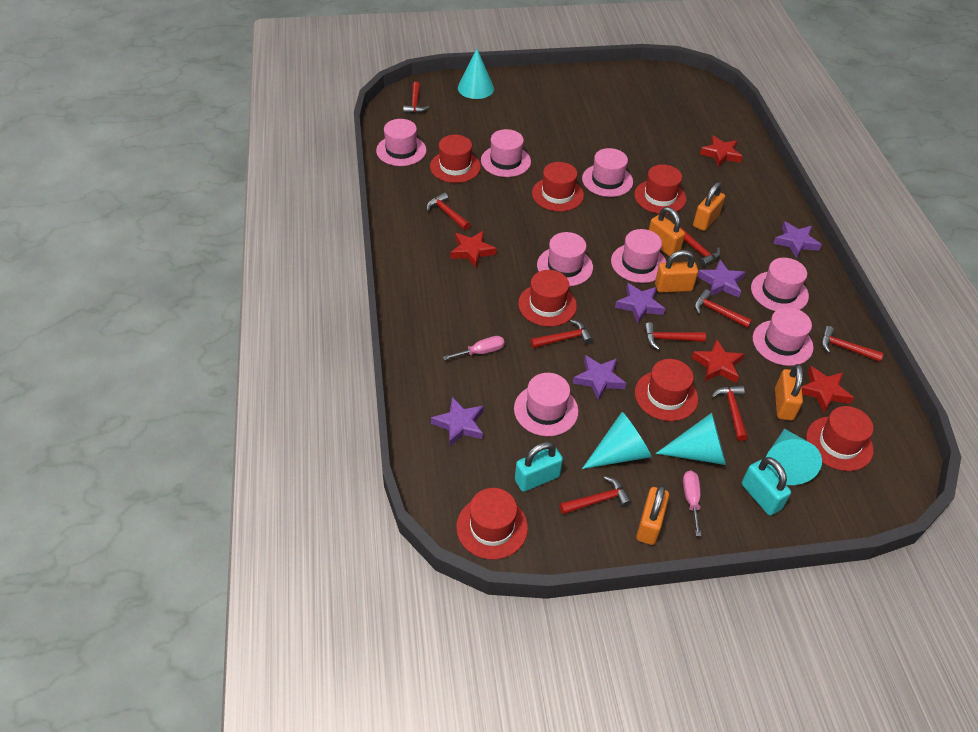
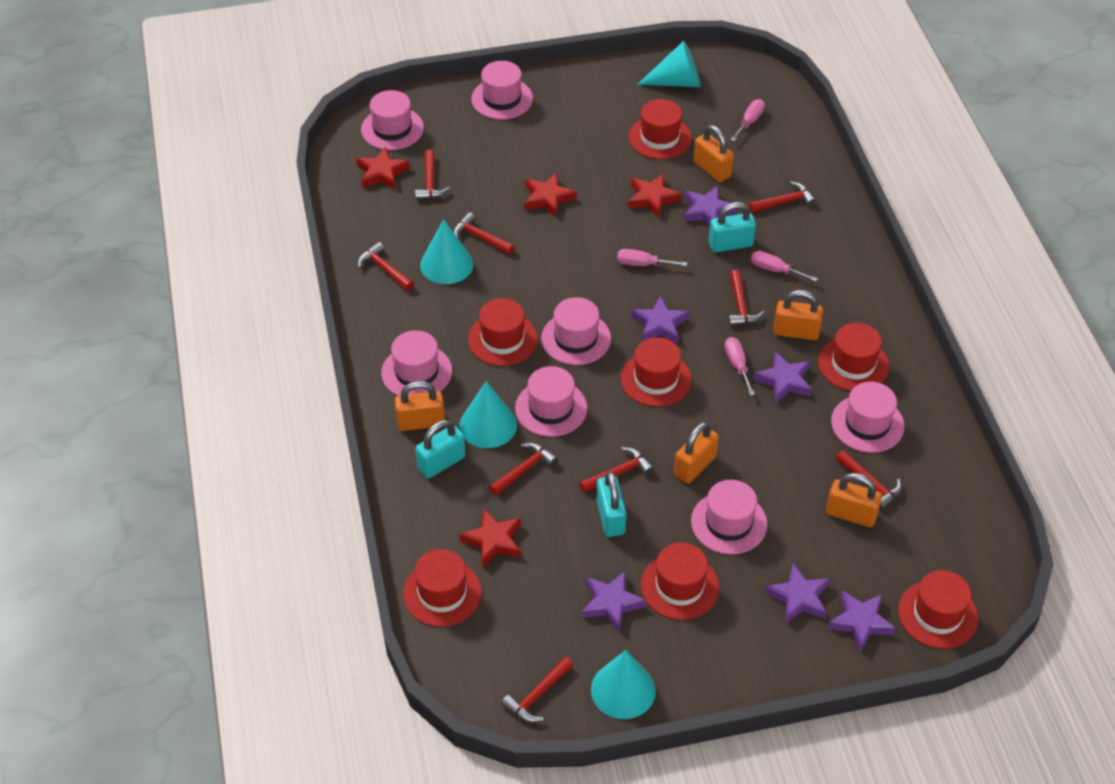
pink hat: [376,119,426,166] [481,129,531,177] [514,373,578,436] [537,232,593,286] [582,148,633,197] [611,229,666,283] [751,258,809,311] [753,307,814,366] = 8 -> [361,90,424,150] [381,330,452,396] [471,61,533,120] [515,366,587,437] [541,297,611,365] [691,480,767,554] [831,382,905,453] = 7
pink screwdriver: [443,336,505,360] [683,471,701,537] = 2 -> [617,249,687,266] [725,337,755,396] [731,99,765,142] [751,251,818,282] = 4
purple star: [431,397,484,446] [573,355,626,401] [615,283,665,323] [697,260,746,298] [773,221,822,258] = 5 -> [582,570,646,632] [631,296,689,344] [683,186,737,226] [753,351,812,404] [765,563,830,624] [827,590,896,652] = 6
turquoise padlock: [515,442,563,492] [742,457,791,515] = 2 -> [415,420,466,478] [596,471,626,537] [709,202,756,252] = 3

